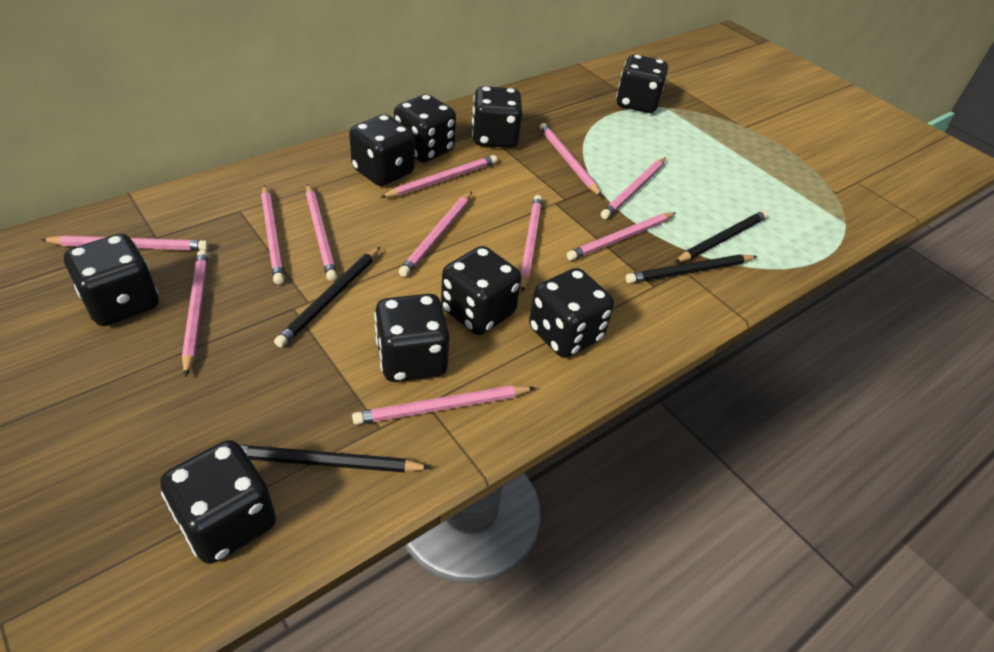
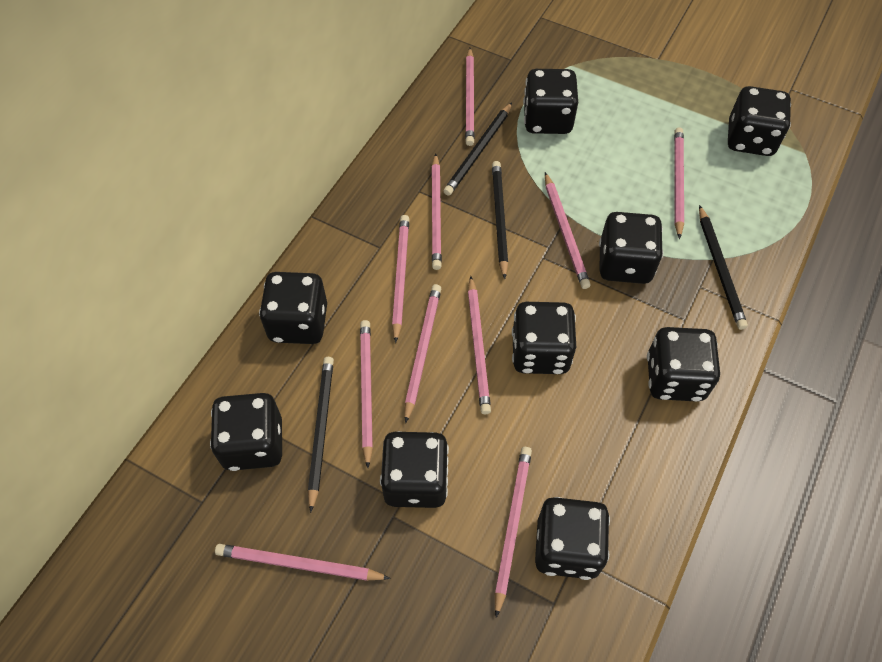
pink pencil: [41,235,209,251] [182,250,208,377] [261,185,284,284] [306,184,337,281] [352,385,535,425] [380,155,497,198] [399,192,472,277] [520,195,542,292] [539,123,602,197] [567,212,676,261] [601,157,666,219] = 11 -> [215,544,391,581] [360,320,373,468] [392,215,409,343] [405,284,441,424] [432,154,442,270] [465,48,474,146] [468,276,491,414] [495,447,532,618] [545,172,591,289] [674,127,684,239] = 10

